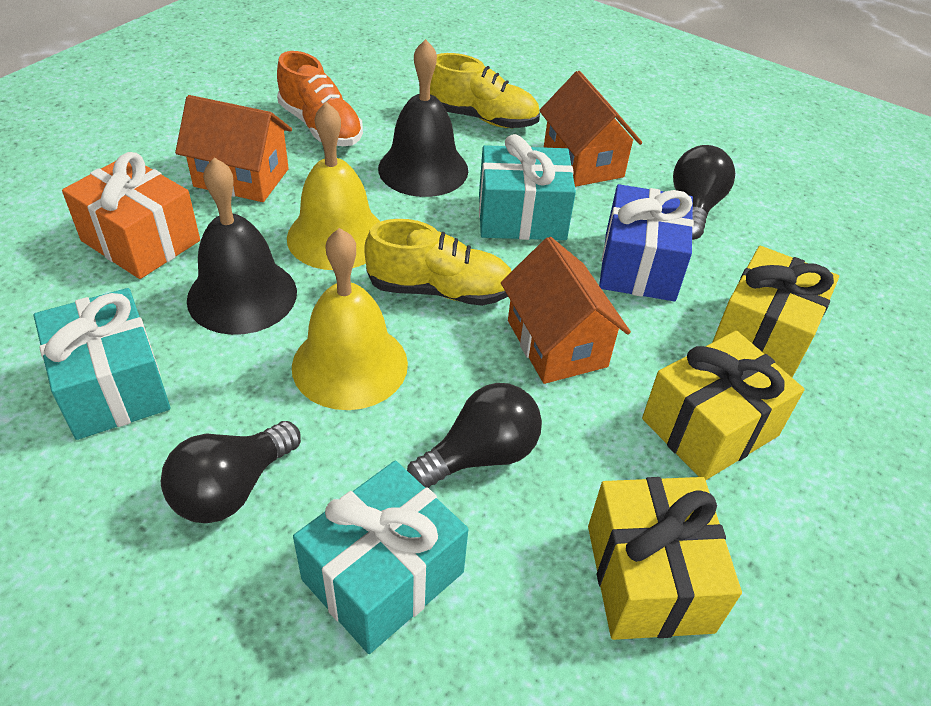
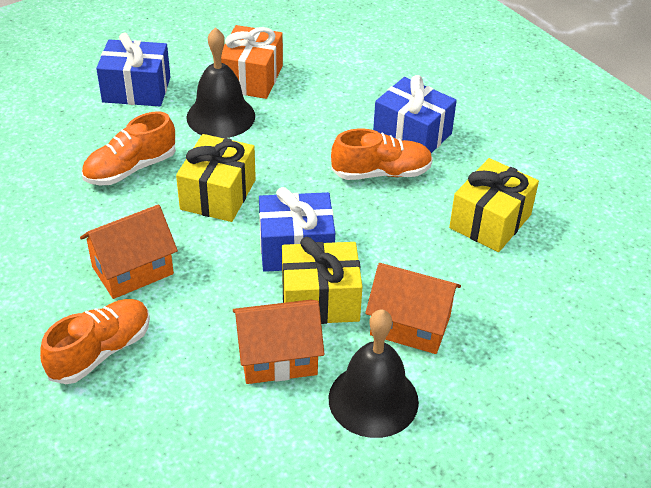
black light bulb: [161,421,301,523] [407,383,542,488] [673,145,735,240] = 3 -> none = 0
blue gift: [599,184,694,301] = 1 -> [96,33,171,106] [259,187,335,272] [373,75,457,153] = 3
orange shoe: [277,51,363,146] = 1 -> [40,299,150,384] [82,111,176,185] [331,128,433,180] = 3
turquoise gift: [34,288,171,440] [293,461,468,654] [479,134,576,240] = 3 -> none = 0
yellow bell: [287,102,381,270] [292,228,408,410] = 2 -> none = 0
yellow shoe: [364,219,512,306] [430,53,540,128] = 2 -> none = 0

